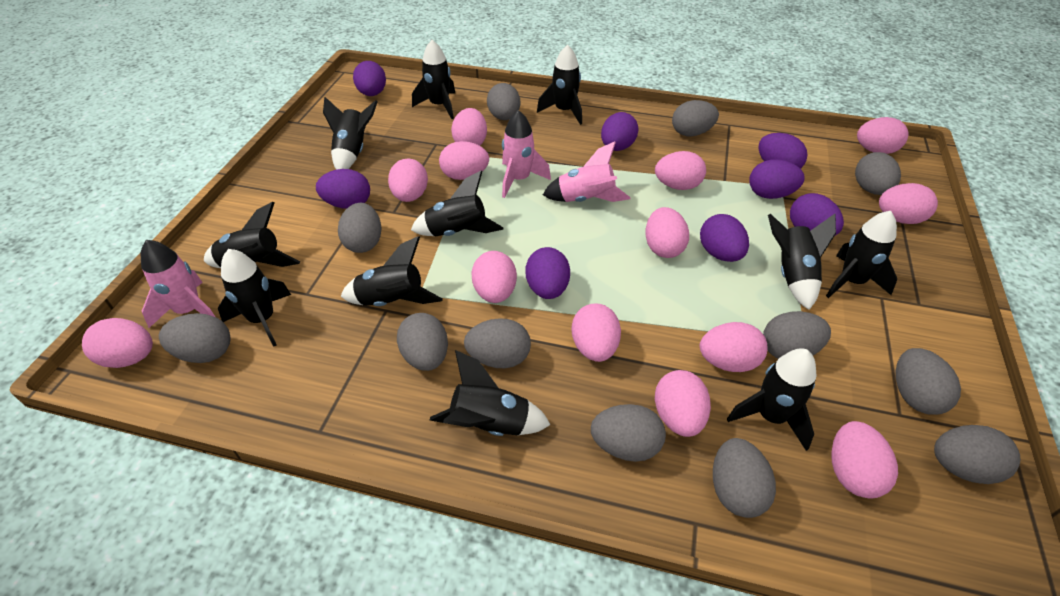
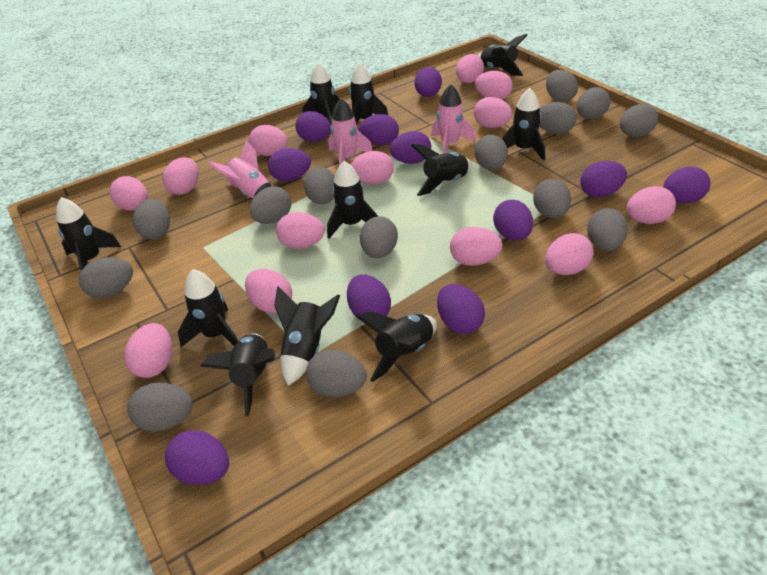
grey egg: [159,313,231,363] [338,203,382,253] [397,313,448,371] [464,318,531,368] [487,83,520,120] [591,404,666,462] [672,100,719,137] [713,438,776,518] [763,311,831,359] [855,152,901,195] [896,348,961,415] [934,425,1021,484] = 12 -> [79,257,133,298] [127,383,193,432] [133,199,170,240] [250,186,291,224] [304,168,335,204] [306,350,367,397] [360,216,398,258] [474,135,508,170] [533,179,571,218] [539,102,577,134] [546,70,578,102] [577,87,610,119] [587,208,628,251] [620,104,658,137] = 14
purple egg: [316,169,370,209] [353,61,386,96] [525,247,570,299] [601,112,639,151] [700,214,749,262] [749,159,805,199] [758,133,808,169] [790,193,844,235] = 8 -> [165,430,229,485] [268,148,311,182] [295,111,331,142] [347,275,391,320] [358,114,399,145] [390,131,431,164] [414,67,442,97] [437,284,485,334] [493,200,533,241] [580,161,627,198] [663,167,710,203] = 11

